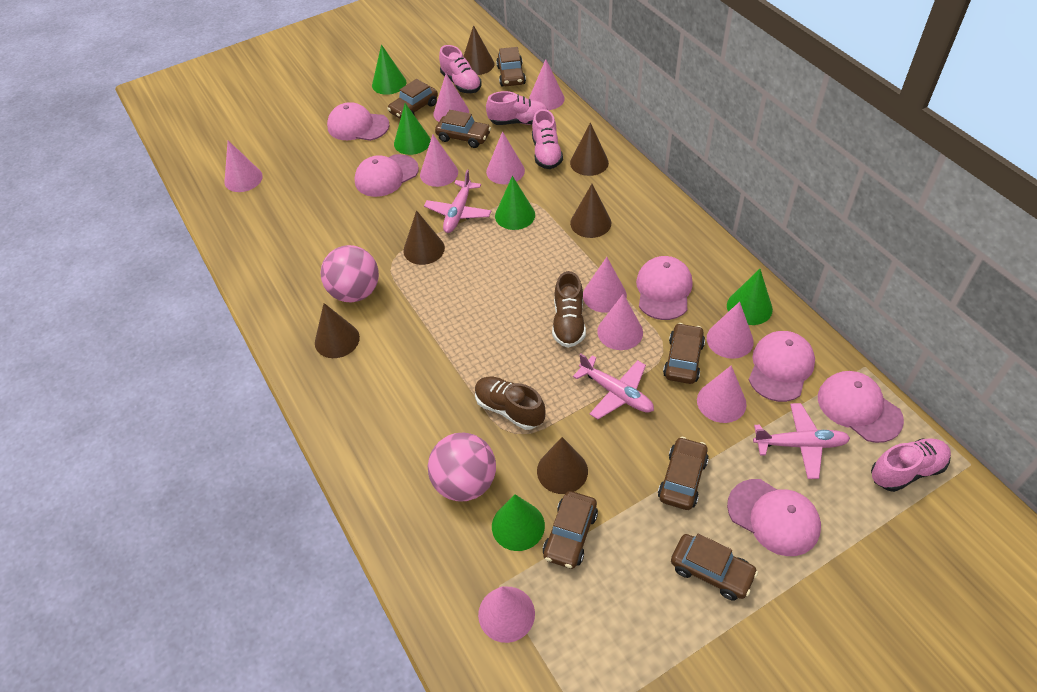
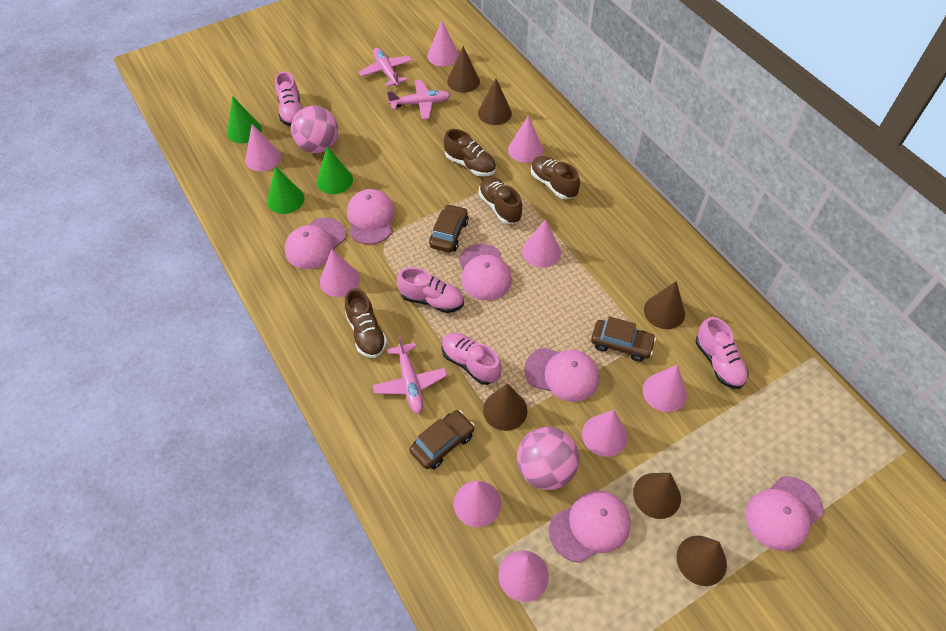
brown car: [387,79,438,119] [435,110,491,148] [496,47,526,87] [543,491,598,569] [658,437,709,510] [663,323,705,384] [671,534,758,601] = 7 -> [410,410,475,469] [429,204,469,252] [591,316,656,362] = 3
brown shoe: [475,377,546,430] [552,271,586,348] = 2 -> [345,288,387,358] [444,129,496,177] [479,177,522,224] [531,156,580,199] = 4
green cone: [372,44,406,95] [394,103,431,155] [492,494,545,551] [495,176,535,230] [727,269,773,325] = 5 -> [227,96,262,143] [267,166,304,214] [317,146,353,194] = 3
pink cone: [224,141,263,192] [420,134,458,187] [433,74,469,122] [478,586,535,643] [486,131,525,184] [529,59,565,110] [583,257,627,313] [597,294,643,350] [697,366,747,423] [707,302,754,359] = 10 -> [245,124,281,171] [320,249,360,297] [427,21,459,66] [454,481,501,527] [498,550,549,602] [508,115,543,163] [522,219,561,267] [582,410,627,457] [643,365,687,412] = 9

